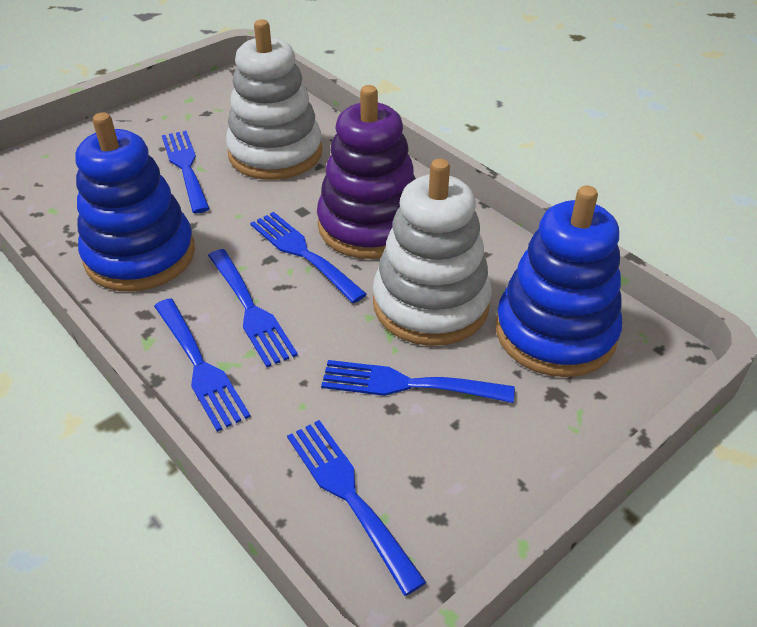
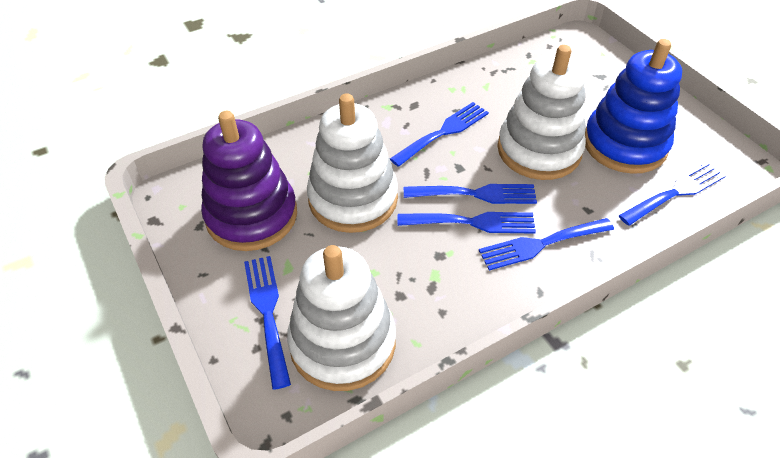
blue stacking toy: [76,112,195,292] [496,186,622,377] = 2 -> [585,39,682,174] = 1
white stacking toy: [226,19,322,180] [373,159,492,346] = 2 -> [287,245,396,391] [307,93,398,233] [497,45,586,180] = 3

